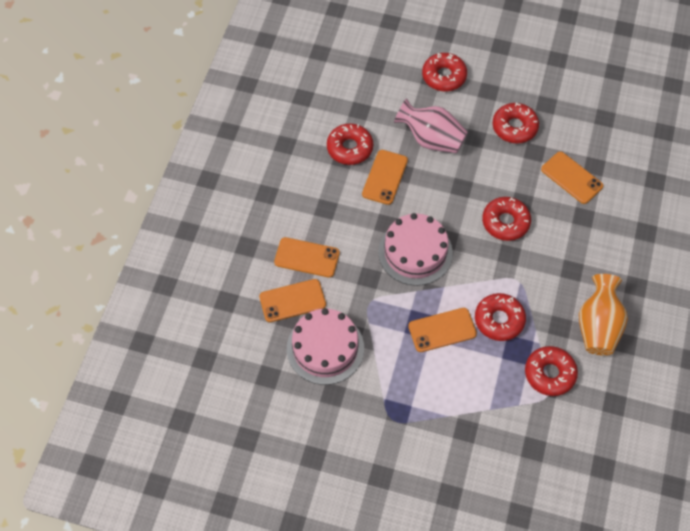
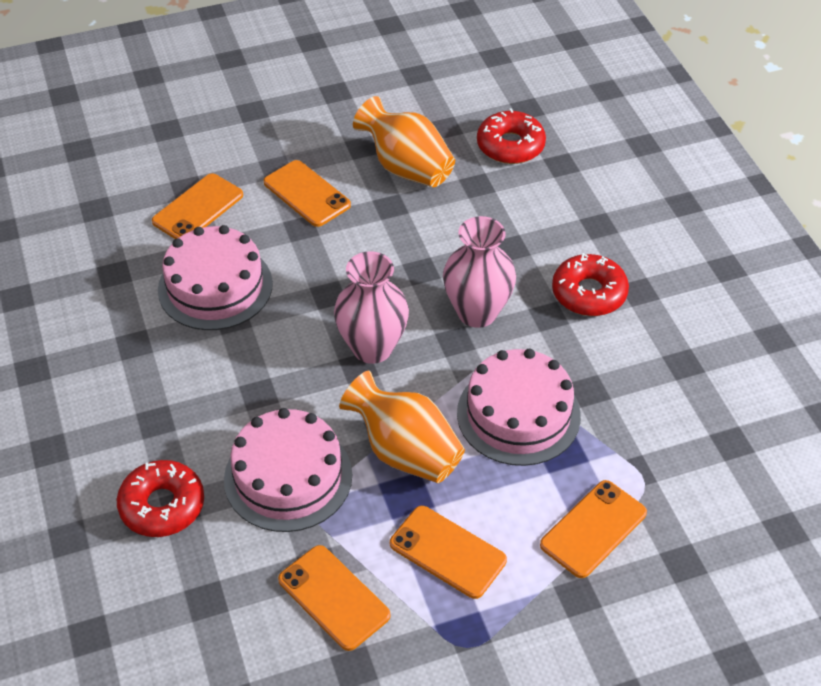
orange vase: [579,274,628,355] = 1 -> [339,371,465,483] [353,96,455,187] = 2
pink cake: [287,308,364,385] [378,213,453,286] = 2 -> [158,225,273,330] [224,408,352,532] [457,349,581,466] = 3
pink vase: [394,98,468,153] = 1 -> [334,251,409,364] [443,216,516,328] = 2
red donut: [327,123,373,165] [422,53,467,91] [475,293,526,341] [482,197,531,241] [493,103,539,143] [525,346,578,396] = 6 -> [117,460,204,537] [477,108,546,164] [552,253,629,316] = 3

